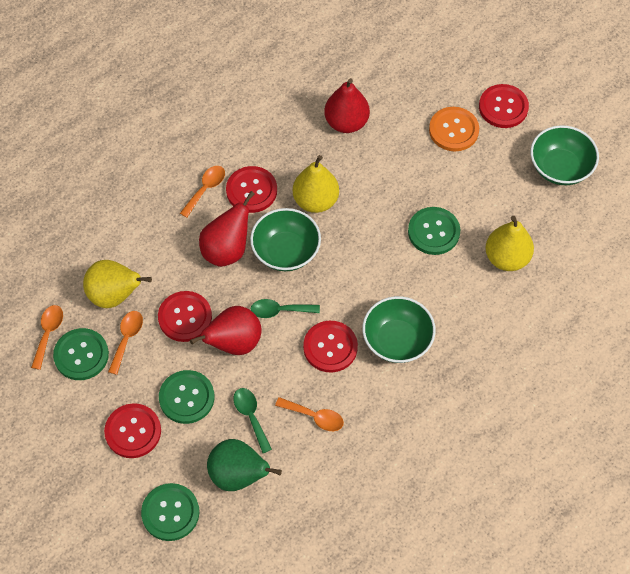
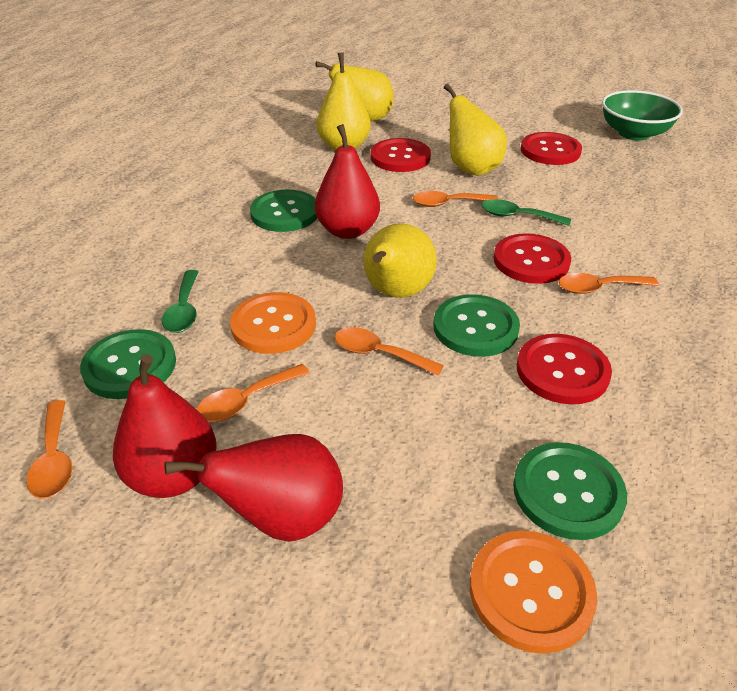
green bowl: [250,208,321,271] [362,296,436,363] [531,125,599,185] = 3 -> [602,90,683,140] = 1
green pear: [207,439,282,491] = 1 -> none = 0
orange button: [429,107,479,151] = 1 -> [230,292,316,354] [470,530,597,654] = 2
orange spoon: [31,305,63,370] [108,311,143,375] [180,166,225,218] [275,397,344,431] = 4 -> [27,400,72,499] [197,364,310,422] [335,327,444,376] [413,191,498,207] [559,273,659,294] = 5
red button: [104,403,161,458] [158,291,212,342] [226,166,277,213] [303,321,358,373] [479,84,529,128] = 5 -> [371,138,431,172] [494,233,571,284] [517,334,612,405] [521,132,582,165] = 4
yellow pear: [83,260,152,308] [293,155,339,213] [485,216,534,271] = 3 -> [315,61,394,122] [317,52,371,151] [363,223,437,298] [444,83,507,176] = 4

